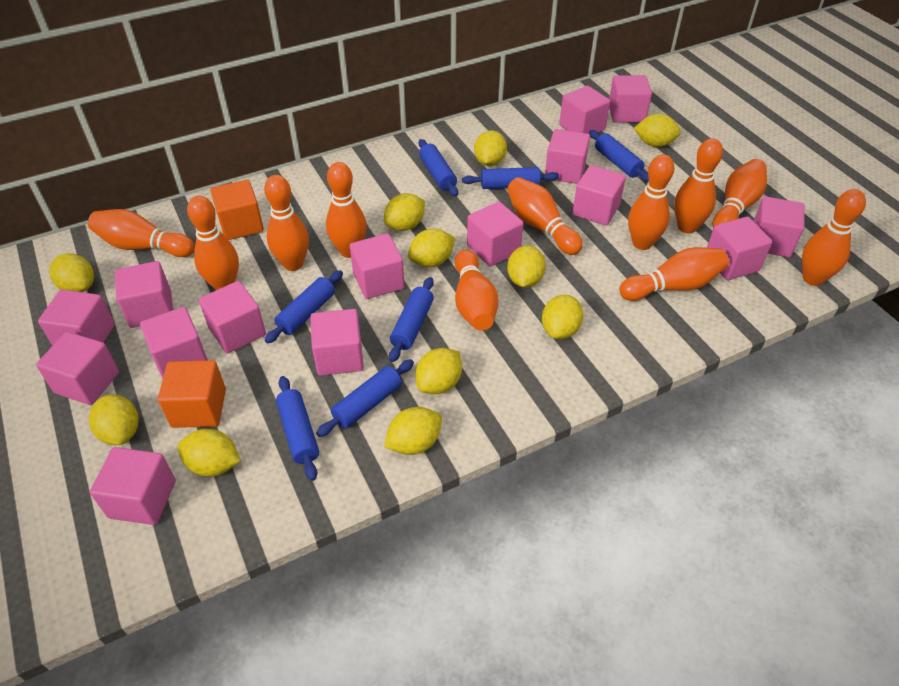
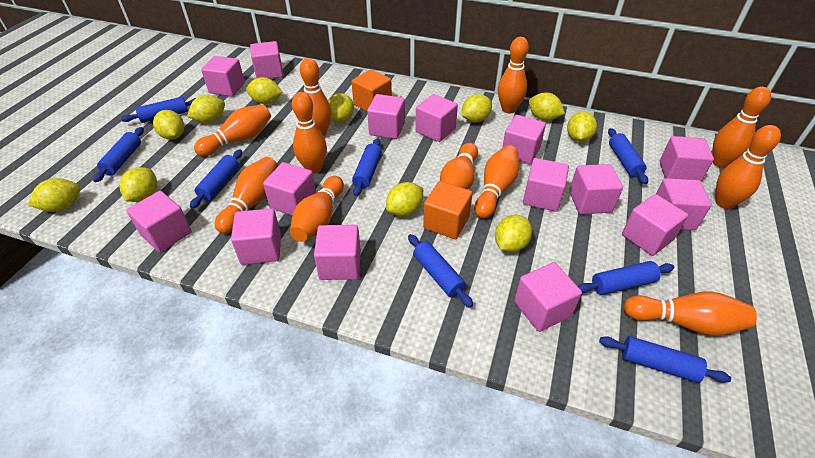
blue rolling pin: [265,270,343,344] [276,376,319,481] [316,359,414,437] [389,277,434,362] [419,139,458,197] [462,167,559,189] [589,130,649,182] = 7 -> [93,127,144,182] [121,97,196,123] [190,149,242,209] [352,138,382,196] [408,234,473,308] [578,261,674,295] [599,336,731,383] [608,128,648,184] = 8

